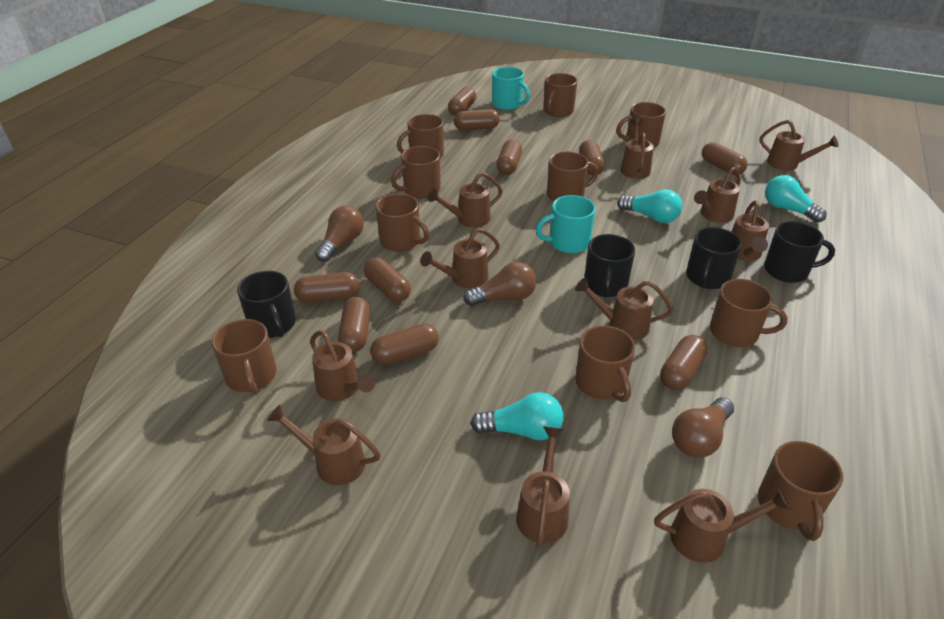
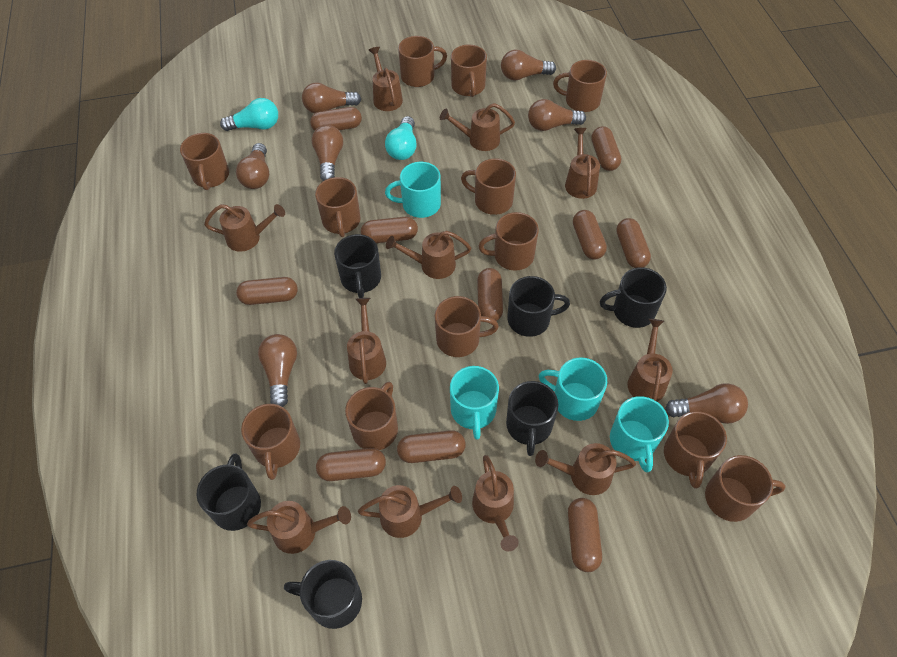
black mug: [237,271,296,338] [584,234,635,298] [686,227,742,289] [764,221,835,283] = 4 -> [196,453,261,531] [284,560,362,629] [334,234,381,298] [506,381,558,456] [507,276,570,337] [600,267,667,328] = 6
brown light bulb: [315,206,364,262] [463,262,537,306] [672,397,734,458] = 3 -> [236,143,269,189] [258,334,297,407] [302,83,361,114] [312,125,343,181] [501,50,556,81] [528,99,586,131] [665,383,748,424] = 7
brown mug: [212,319,277,394] [375,194,429,252] [391,146,441,198] [397,114,444,158] [543,73,578,117] [547,152,599,201] [575,326,635,402] [616,102,666,148] [710,279,787,347] [758,441,843,541] = 10 -> [180,133,229,190] [241,404,300,480] [315,177,361,237] [345,382,398,450] [398,36,447,87] [435,296,499,357] [451,45,487,97] [461,158,516,215] [478,212,539,271] [553,60,607,112] [664,411,727,489] [705,455,786,522] = 12
turquoise light bulb: [471,392,563,440] [617,189,683,223] [765,175,827,223] = 3 -> [220,98,278,131] [385,116,417,160] = 2
turquoise mug: [492,67,530,110] [536,195,596,253] = 2 -> [385,162,441,218] [450,366,499,440] [539,357,607,421] [610,396,669,472] = 4

